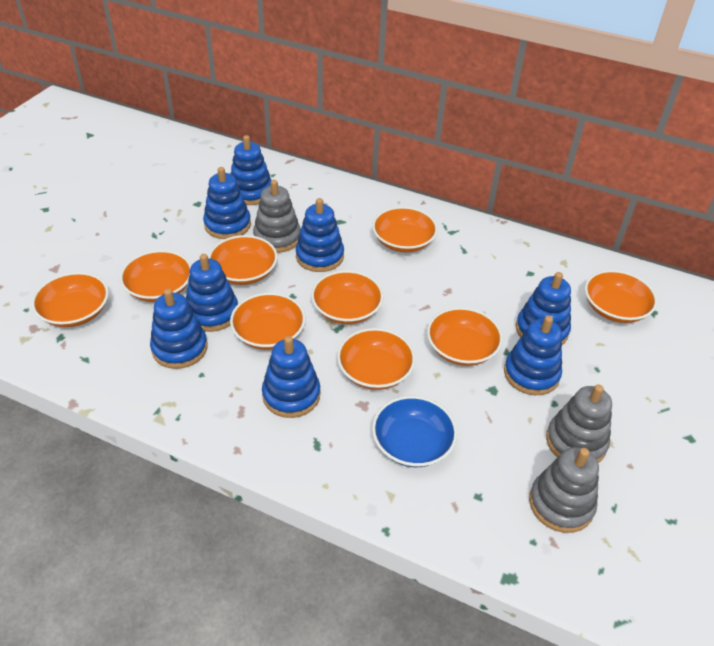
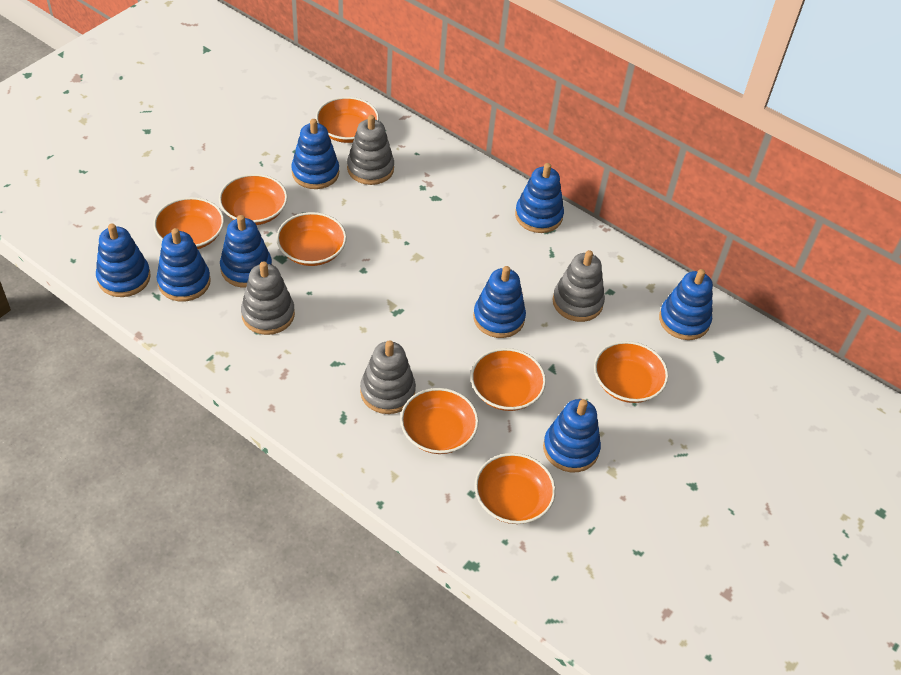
blue bowl: [372,396,457,467] = 1 -> none = 0
grey stacking toy: [253,180,301,253] [529,447,599,533] [546,384,612,463] = 3 -> [241,261,295,335] [347,115,394,185] [360,340,416,414] [553,250,605,322] = 4
orange bowl: [32,272,109,327] [120,250,191,302] [208,235,278,285] [230,293,305,350] [311,270,384,324] [337,328,415,390] [372,207,438,252] [427,307,503,366] [585,270,657,323] = 9 -> [153,197,224,249] [219,174,288,225] [276,212,347,266] [316,97,379,143] [400,388,479,454] [471,348,546,411] [475,453,556,524] [594,341,668,403] = 8

